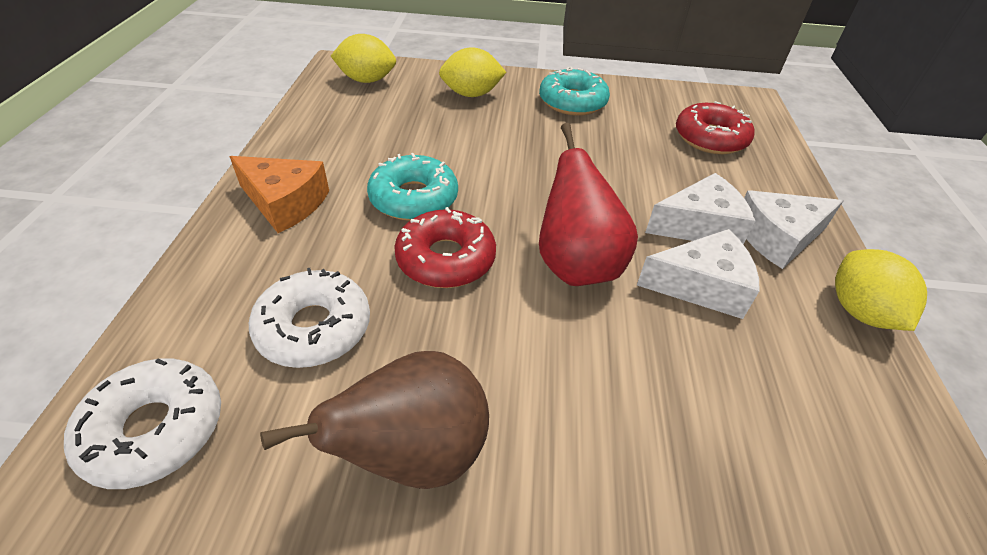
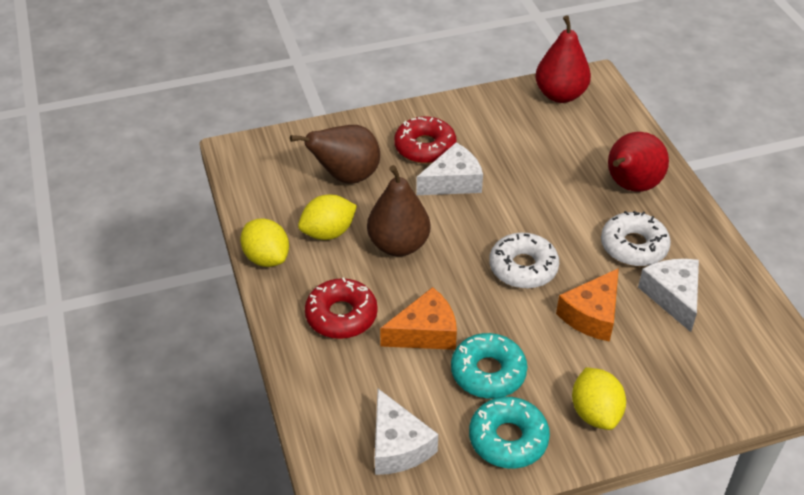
brown pear: [260,351,489,489] = 1 -> [290,125,380,184] [367,165,430,256] = 2
orange cheese: [229,156,329,233] = 1 -> [380,287,457,350] [556,268,619,342] = 2
red pear: [539,123,638,286] = 1 -> [535,15,591,103] [608,132,669,192] = 2

